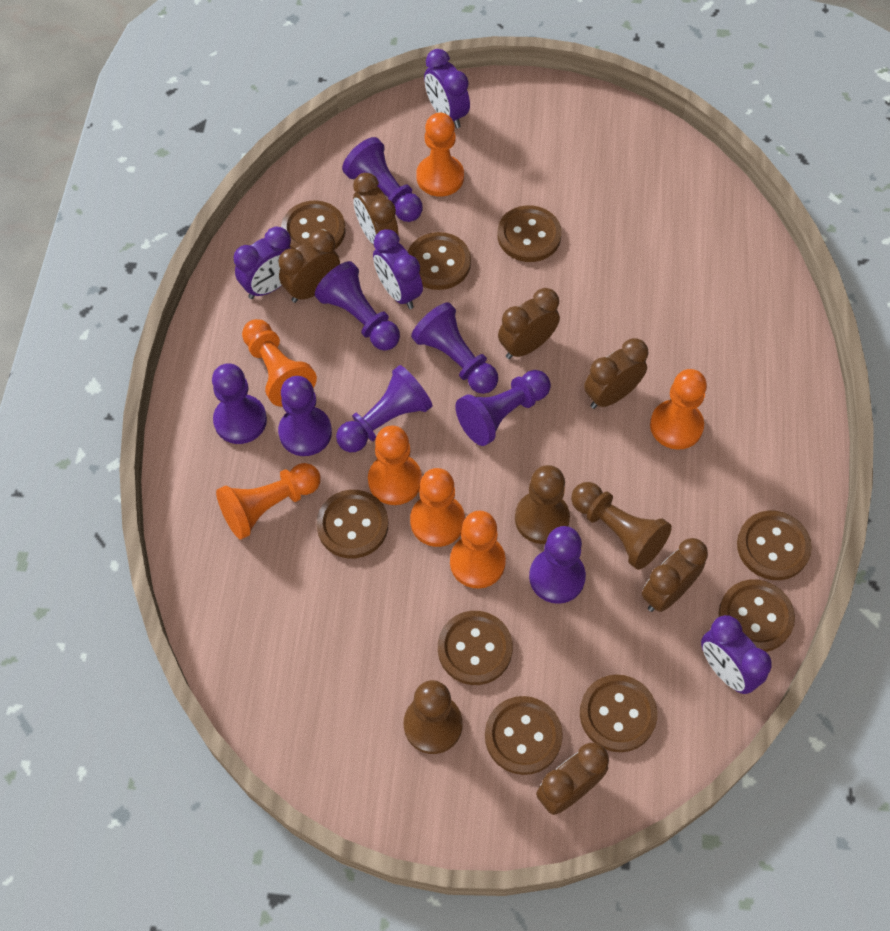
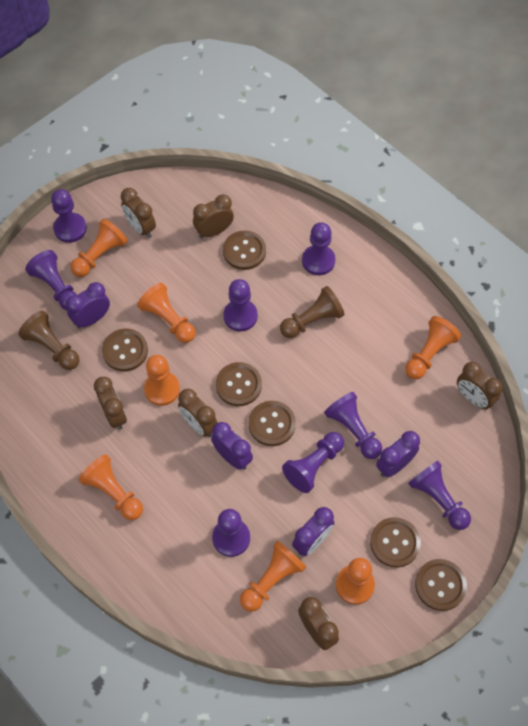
brown button: [281,200,345,250] [316,490,388,558] [408,232,471,290] [438,611,513,685] [485,696,563,775] [498,205,562,262] [580,675,657,752] [719,579,795,652] [737,511,812,580] = 9 -> [102,329,148,371] [216,362,262,406] [223,231,266,270] [248,401,296,446] [370,517,421,568] [415,559,467,611] = 6
brown pawn: [404,680,463,754] [515,465,570,544] [571,482,672,570] = 3 -> [18,311,80,370] [280,286,345,338] = 2

